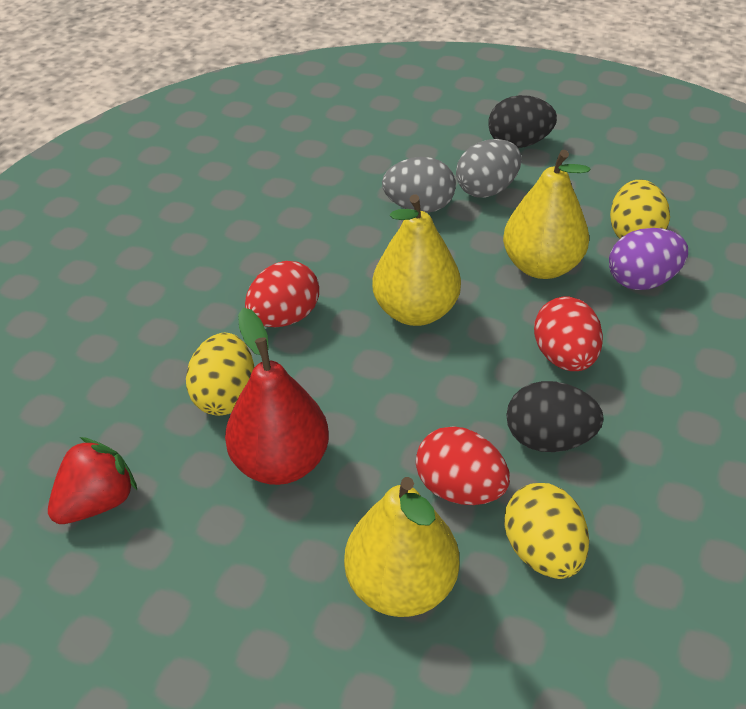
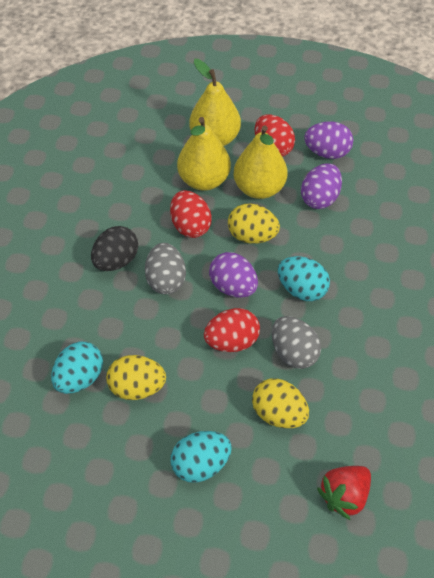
black egg: [488,95,557,148] [506,381,604,452] = 2 -> [91,226,138,271] = 1
purple egg: [609,228,688,290] = 1 -> [209,252,258,298] [301,163,342,209] [304,121,353,159] = 3
red pear: [225,308,329,485] = 1 -> none = 0
turquoise egg: none = 0 -> [51,342,103,394] [171,431,232,483] [278,256,330,301] = 3

